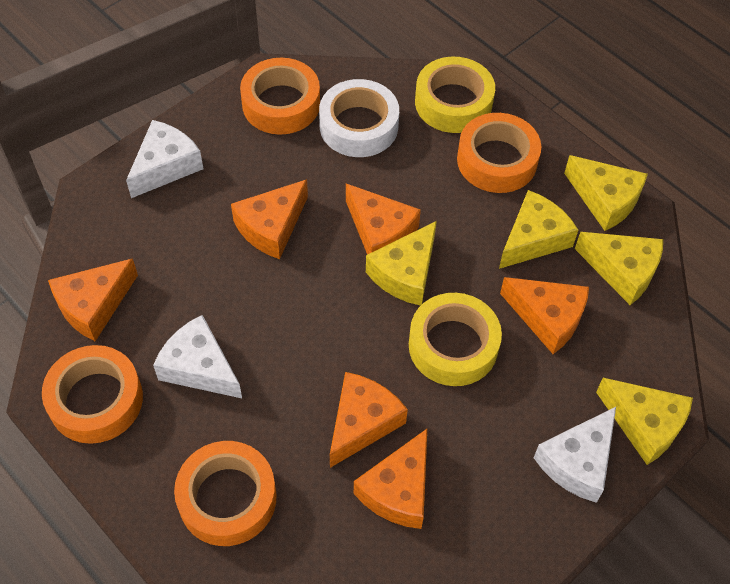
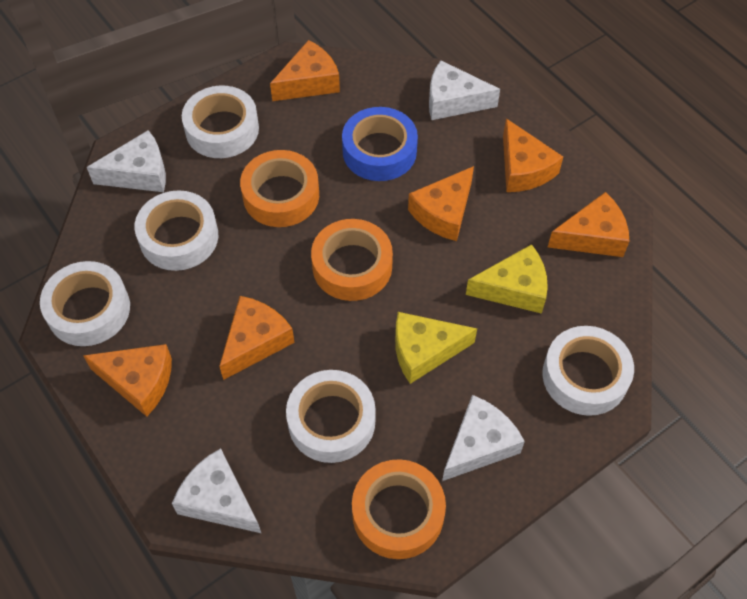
blue tape: none = 0 -> [342,107,418,181] = 1
orange tape: [42,345,143,444] [174,441,276,546] [240,58,320,135] [457,113,541,193] = 4 -> [240,150,319,227] [311,219,393,301] [352,459,446,559] = 3
white cheese: [126,120,203,198] [153,315,242,398] [534,407,616,503] = 3 -> [87,130,166,192] [172,448,261,533] [429,60,500,120] [442,395,525,481] = 4
white tape: [319,79,399,157] = 1 -> [40,261,130,346] [135,190,218,271] [182,86,259,158] [286,370,376,463] [542,326,634,416] = 5
yellow cheese: [366,221,437,306] [499,190,578,269] [564,155,648,231] [575,232,663,305] [596,378,693,465] = 5 -> [395,312,477,384] [466,244,548,314] = 2
yellow tape: [409,293,502,386] [415,57,495,133] = 2 -> none = 0

